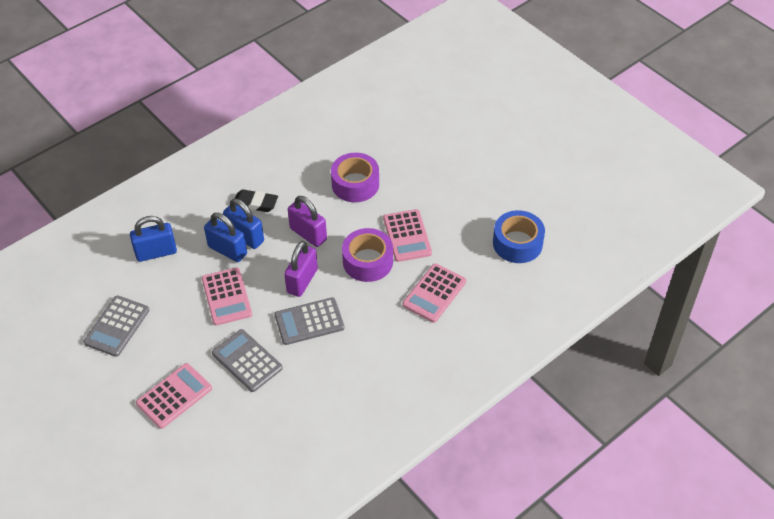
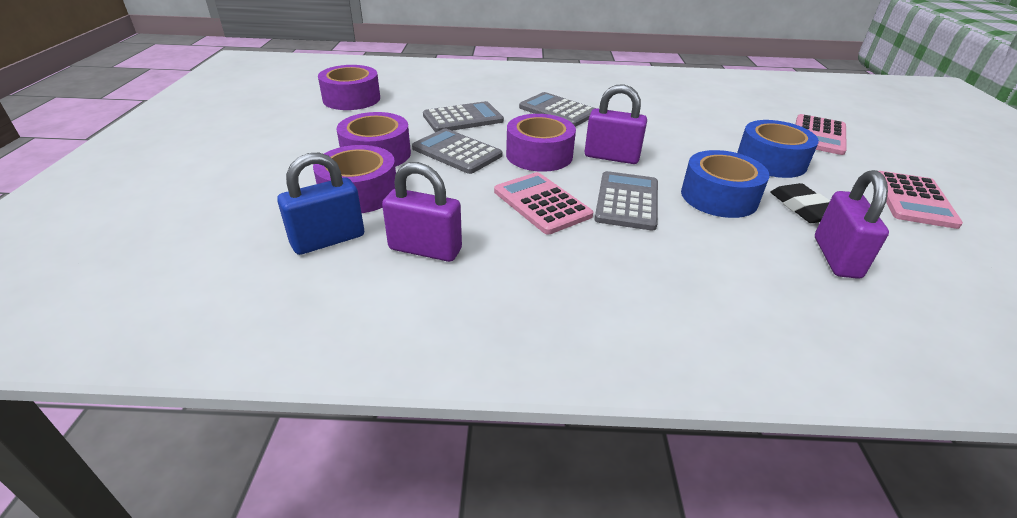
blue padlock: [130,216,177,262] [204,213,247,262] [223,199,264,249] = 3 -> [277,153,364,255] = 1
blue tape: [493,210,545,263] = 1 -> [681,150,770,218] [737,120,819,178] = 2
grey calculator: [83,295,150,357] [212,329,283,392] [275,297,345,345] = 3 -> [412,128,502,174] [423,101,504,132] [519,92,596,127] [595,171,658,231] = 4
pink calculator: [136,363,212,429] [202,267,252,326] [383,209,432,262] [403,263,466,323] = 4 -> [494,172,593,235] [795,114,847,155] [879,171,963,229] = 3
purple padlock: [284,241,318,297] [288,196,327,247] = 2 -> [382,162,462,262] [585,84,647,164] [815,170,889,279] = 3
purple tape: [331,153,379,202] [342,228,393,282] = 2 -> [313,145,396,213] [318,65,380,110] [336,112,411,167] [506,114,576,172] = 4

